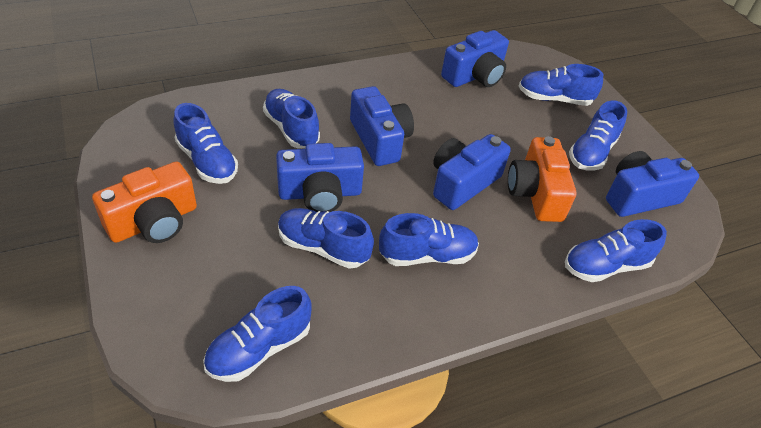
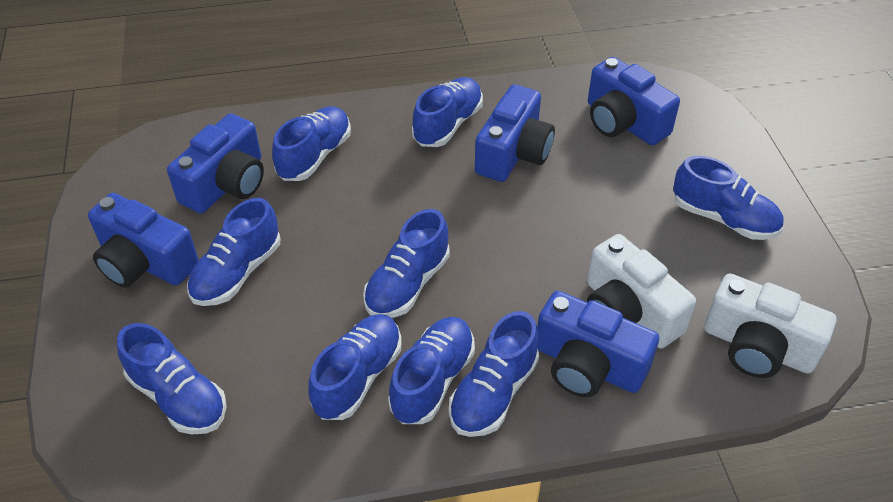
blue shoe: [173,103,238,184] [203,286,312,382] [263,89,320,148] [278,208,374,269] [379,213,479,266] [519,64,603,106] [565,219,667,282] [569,101,627,170] = 8 -> [117,323,227,434] [187,198,280,306] [272,106,351,181] [308,314,402,420] [363,209,450,318] [388,317,475,424] [412,77,483,147] [449,311,539,437] [673,156,783,240] = 9
orange camera: [92,162,197,243] [508,136,576,222] = 2 -> none = 0
white camera: none = 0 -> [587,234,696,349] [704,274,837,378] = 2

